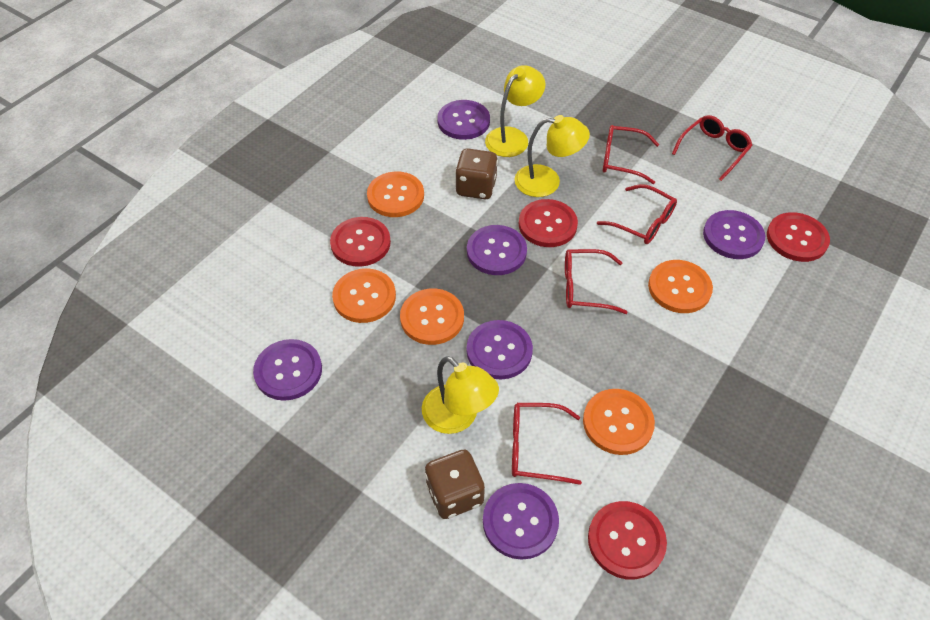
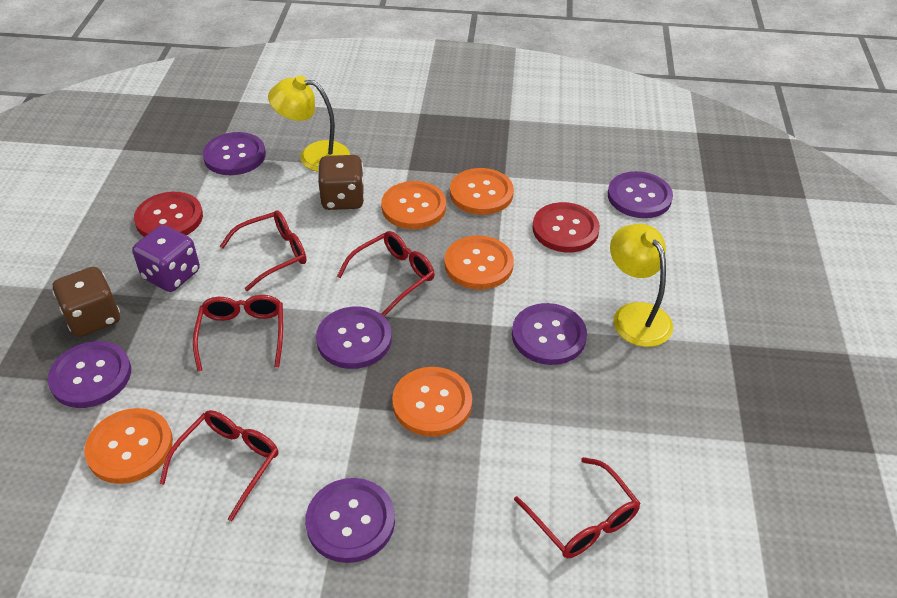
purple dice: none = 0 -> [132,225,200,292] = 1
red button: [330,217,391,267] [519,199,578,247] [588,501,667,580] [767,212,830,262] = 4 -> [134,192,203,237] [532,202,600,252] = 2
yellow lamp: [422,356,499,434] [485,65,546,157] [514,115,590,197] = 3 -> [268,75,350,172] [610,224,673,347] = 2

